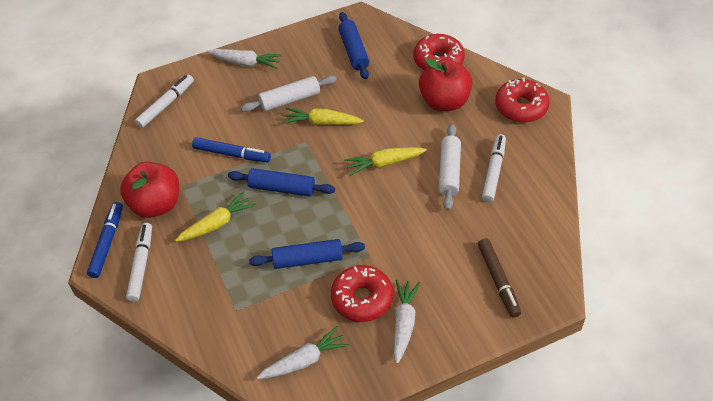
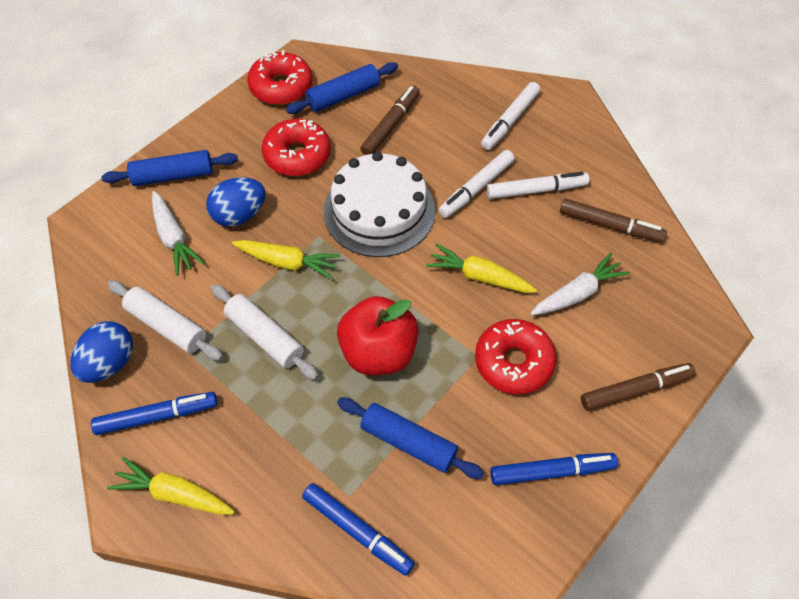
blue egg: none = 0 -> [70,321,133,383] [206,177,266,227] = 2
blue marker: [87,202,123,278] [192,137,271,163] = 2 -> [91,392,217,435] [302,483,415,576] [490,453,618,485] = 3
brown marker: [478,238,521,318] = 1 -> [360,85,420,155] [560,198,667,242] [581,363,696,411] = 3
red apple: [120,162,179,218] [419,58,472,111] = 2 -> [337,296,419,375] = 1
white cake: none = 0 -> [323,152,435,257] = 1
white carrot: [207,49,282,69] [256,326,350,379] [393,280,420,364] = 3 -> [152,191,204,276] [530,253,630,315] = 2

